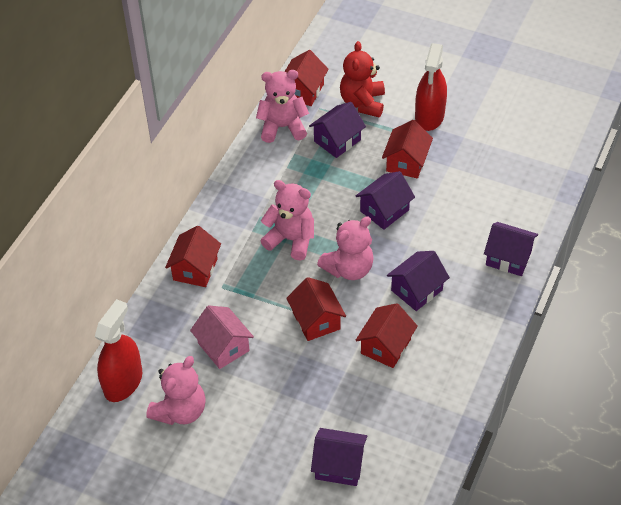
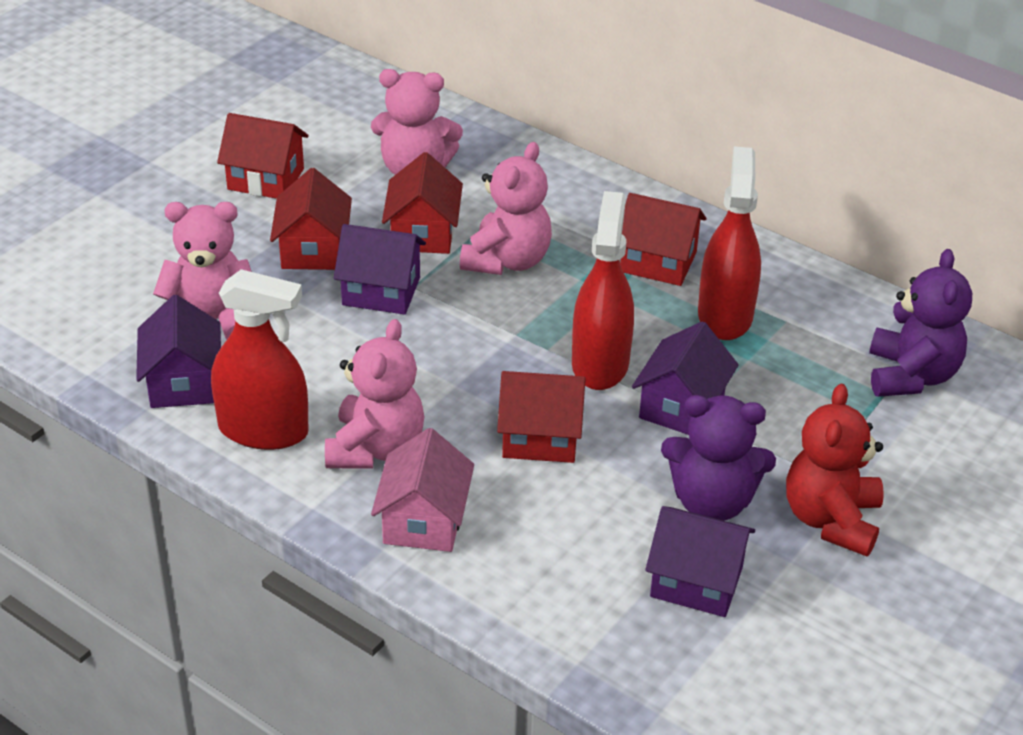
purple house: [309,102,366,158] [311,428,367,486] [356,171,415,230] [387,251,450,311] [484,222,538,276] = 5 -> [136,295,221,408] [334,224,426,315] [632,321,739,435] [645,506,755,617] = 4
purple teddy bear: none = 0 -> [661,395,776,521] [869,249,972,397] = 2
red spray bottle: [95,299,142,402] [415,43,447,131] = 2 -> [211,269,309,450] [572,191,634,390] [698,146,761,340] = 3

